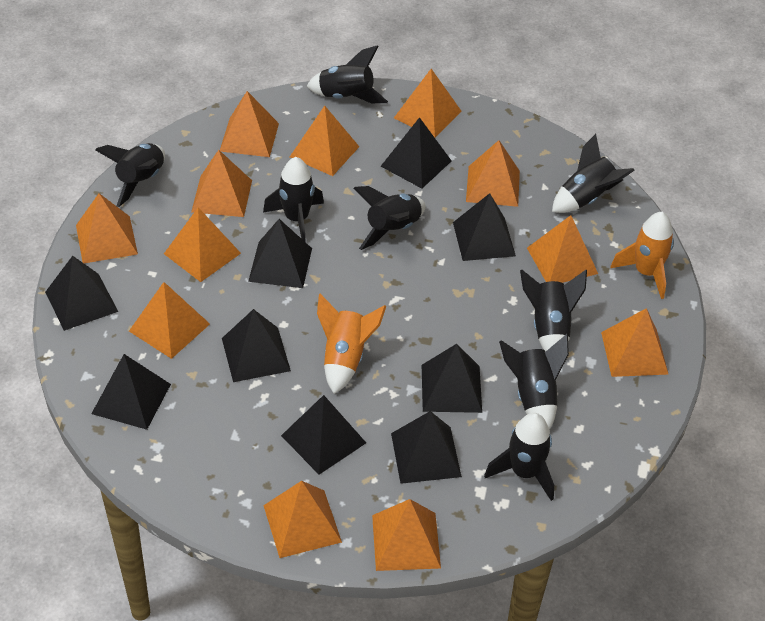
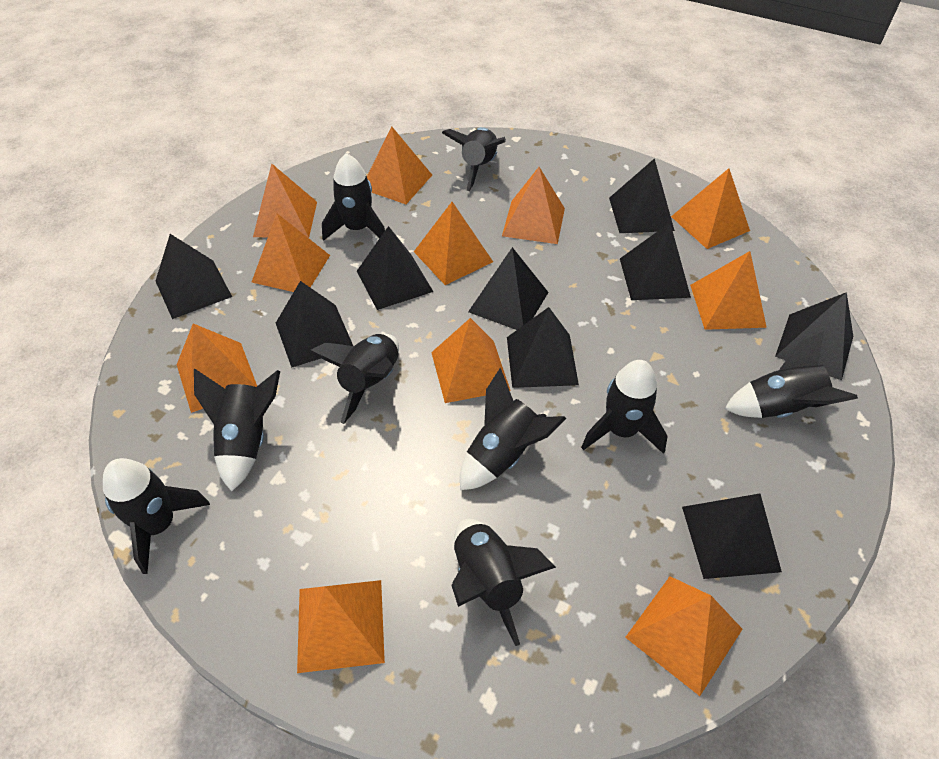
black rocket: [95,143,165,207] [263,157,324,241] [307,45,388,103] [353,186,426,250] [484,413,554,501] [499,334,569,430] [520,270,587,352] [552,134,635,213] = 8 -> [103,458,210,574] [194,368,280,492] [308,334,399,424] [322,153,385,241] [442,127,506,191] [451,519,556,646] [460,368,567,490] [581,360,668,454] [725,331,858,418] = 9
orange pyramid: [76,193,138,263] [129,282,210,359] [164,207,241,282] [191,150,252,217] [220,91,279,157] [263,481,342,558] [290,106,359,176] [372,499,441,571] [394,69,462,138] [466,140,520,207] [527,215,598,283] [601,308,669,377] = 12 -> [177,324,257,413] [252,214,330,292] [253,164,317,238] [297,580,385,673] [367,127,432,204] [414,202,493,285] [431,318,511,403] [502,167,565,244] [625,576,742,696] [671,168,750,249] [690,251,767,330] = 11
orange rocket: [317,294,386,394] [610,212,674,299] = 2 -> none = 0

